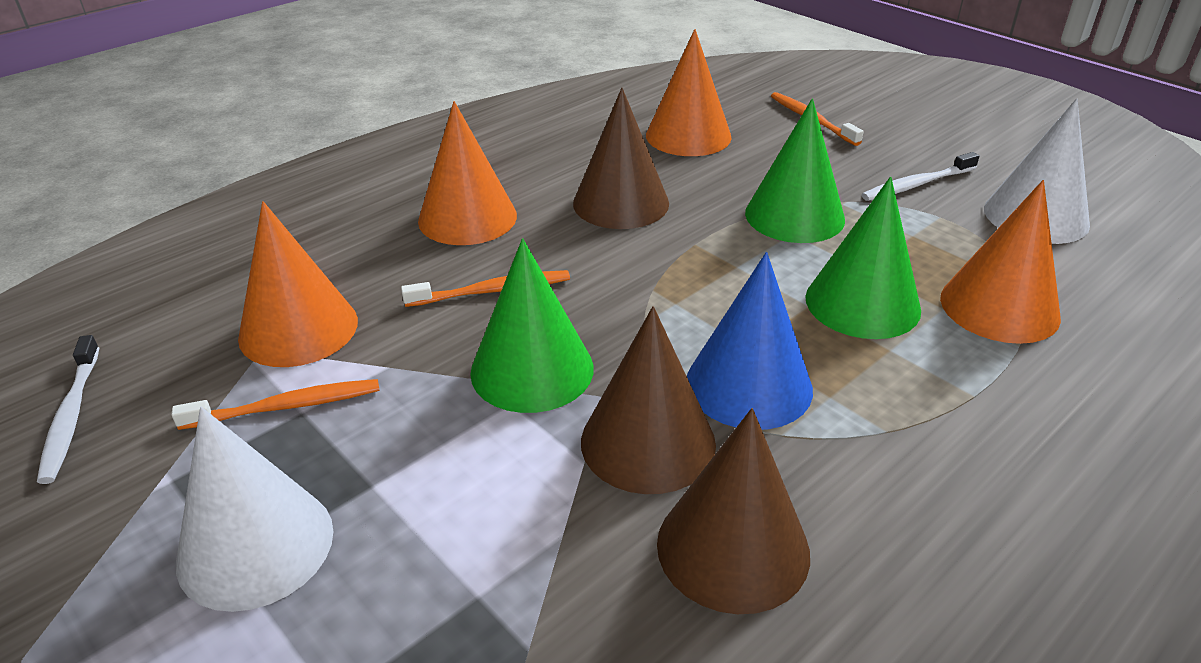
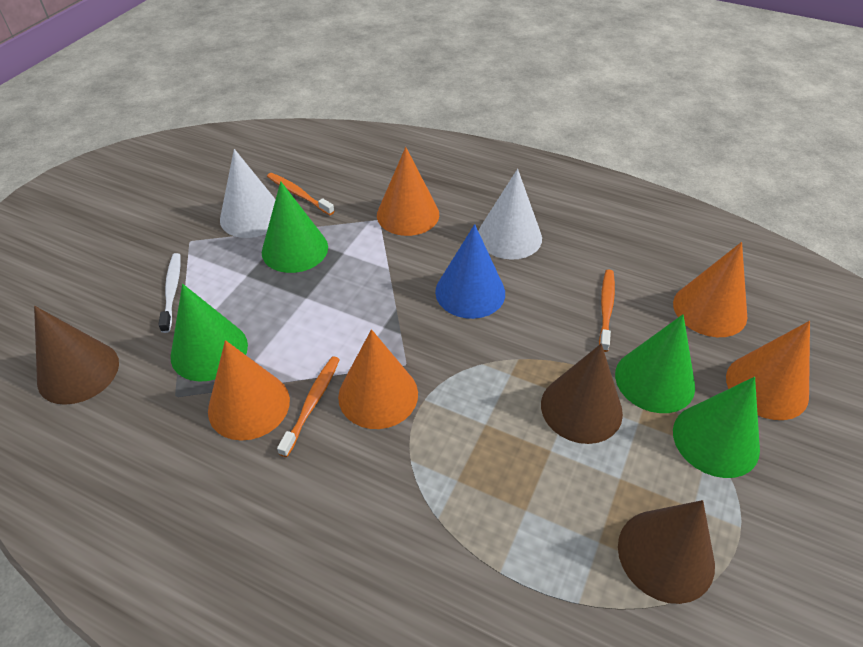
green cone: [470,238,594,413] [745,98,845,243] [805,177,921,339] = 3 -> [171,284,248,382] [262,181,328,273] [615,314,695,413] [673,377,760,478] = 4
orange cone: [238,201,358,367] [418,101,517,245] [646,29,732,156] [940,180,1061,344] = 4 -> [208,340,290,441] [338,329,418,429] [377,147,439,236] [673,242,747,337] [726,321,810,420] = 5
white toothbrush: [37,335,99,484] [861,152,979,201] = 2 -> [158,253,181,333] = 1

